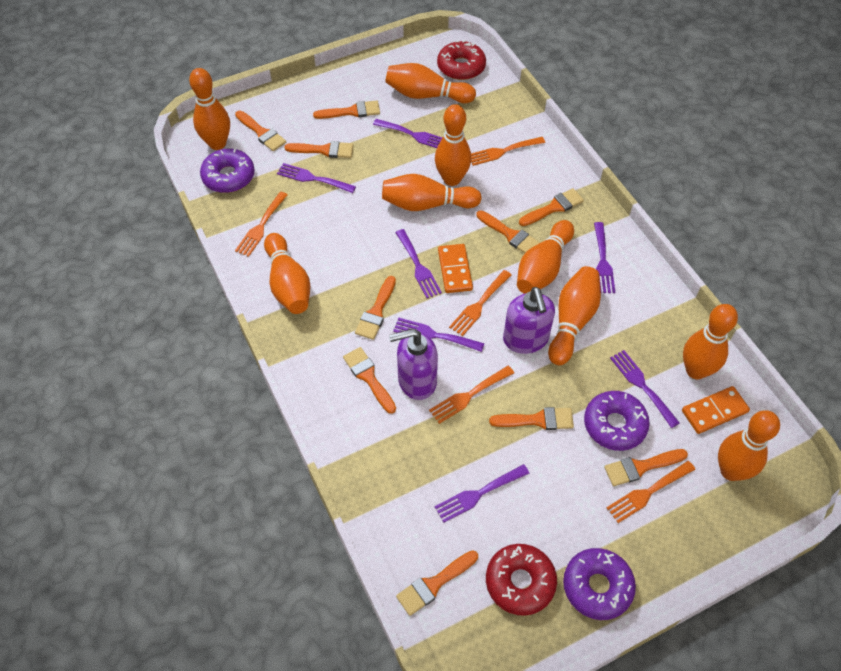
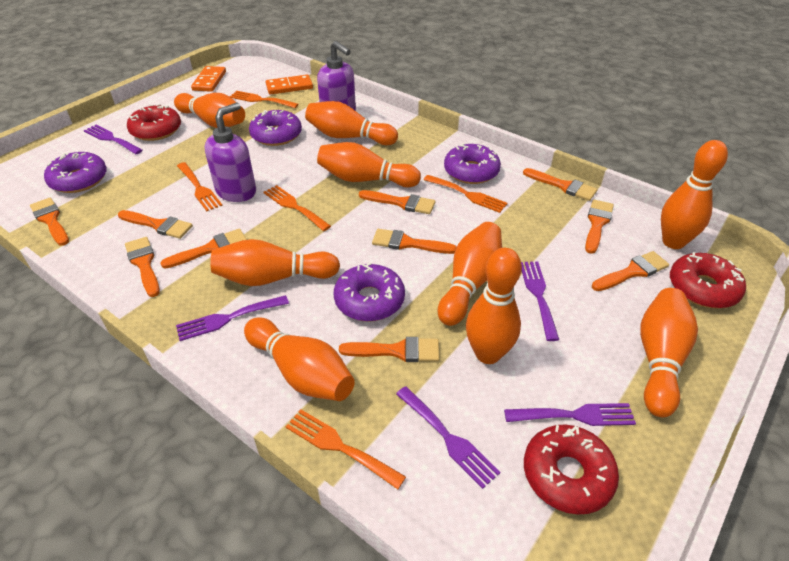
purple donut: [200,149,255,193] [563,548,636,620] [584,391,650,451] = 3 -> [44,152,107,193] [249,110,302,146] [334,263,405,322] [444,143,501,184] = 4
purple fork: [277,163,356,193] [373,119,442,148] [393,317,485,352] [395,229,442,298] [435,464,530,522] [594,222,615,293] [610,350,680,428] = 7 -> [84,125,143,154] [176,295,289,341] [396,386,501,489] [504,403,636,426] [521,261,559,341] = 5
red donut: [437,40,486,80] [486,544,557,616] = 2 -> [127,104,181,141] [524,424,619,515] [670,252,746,308] = 3

